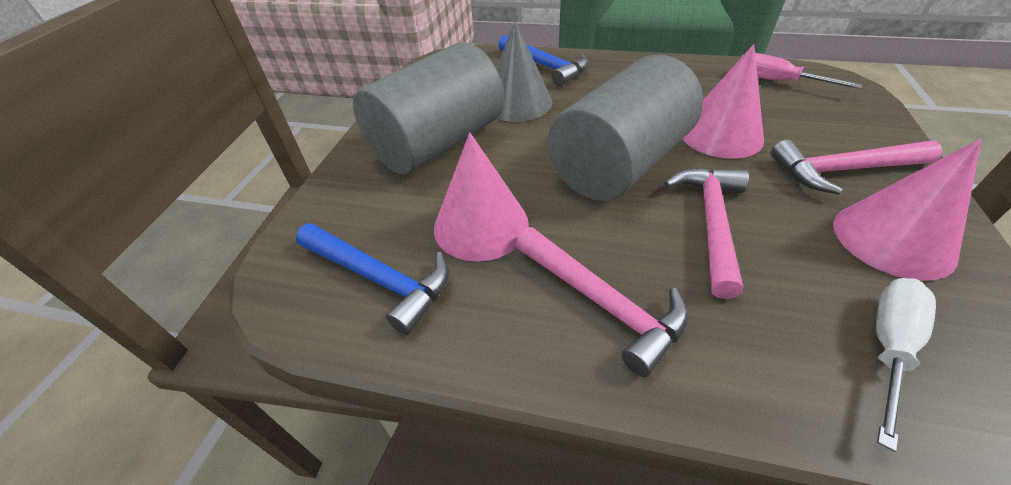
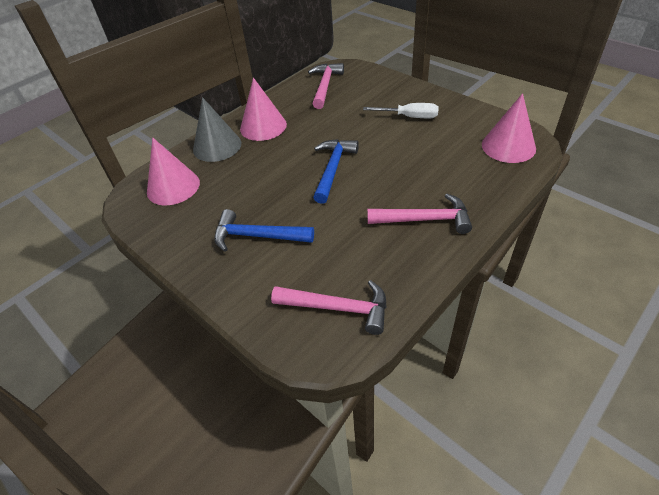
grey cylinder: [353,42,504,175] [548,55,703,201] = 2 -> none = 0
pink screwdriver: [742,53,862,89] = 1 -> none = 0

